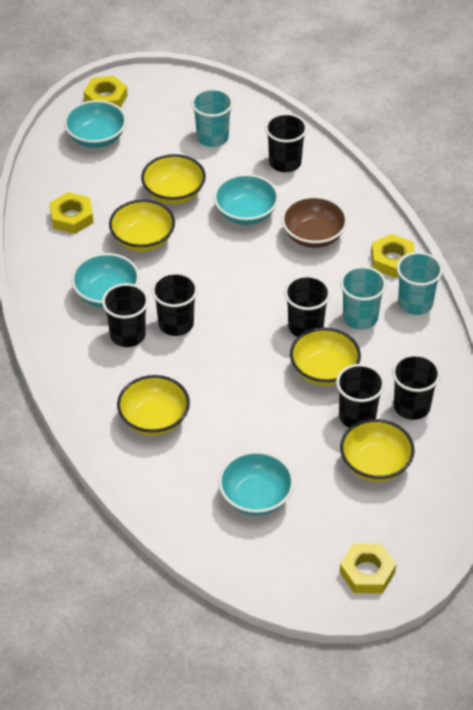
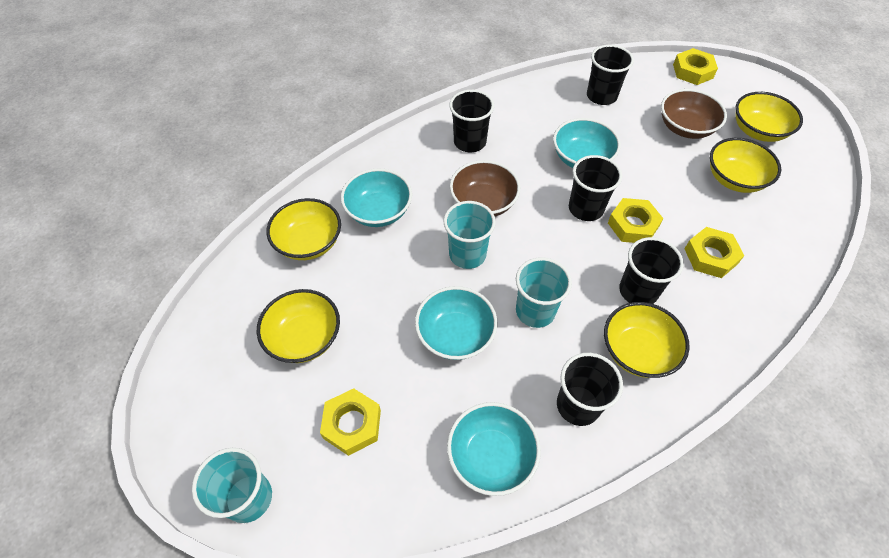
black cup: [102,283,149,347] [151,272,198,336] [265,113,308,172] [284,275,331,337] [336,364,385,428] [392,354,441,420] = 6 -> [449,90,494,152] [557,353,623,426] [569,155,622,221] [587,45,634,105] [619,237,684,304] = 5
brown bowl: [281,196,348,248] = 1 -> [450,160,520,217] [661,89,727,139] = 2

